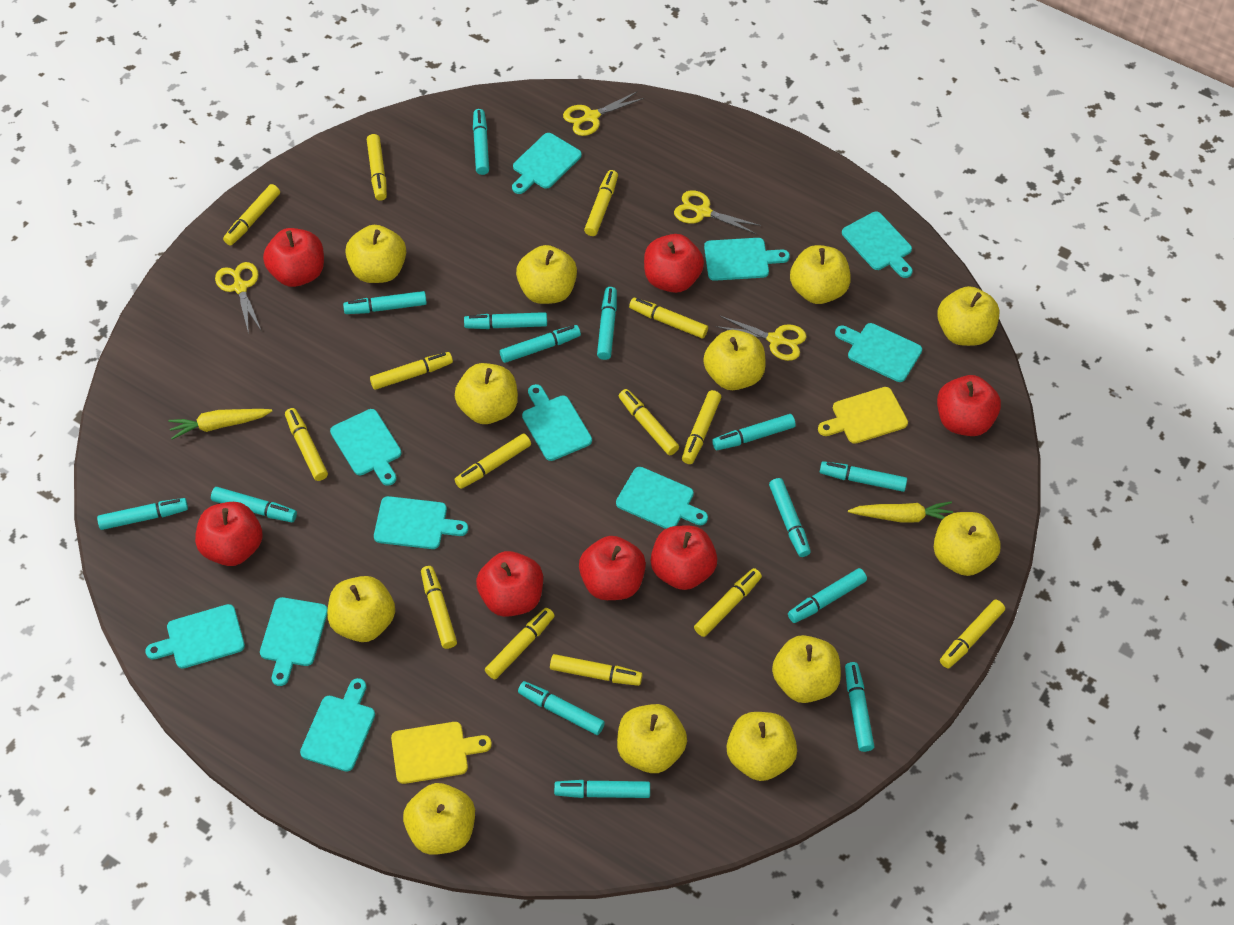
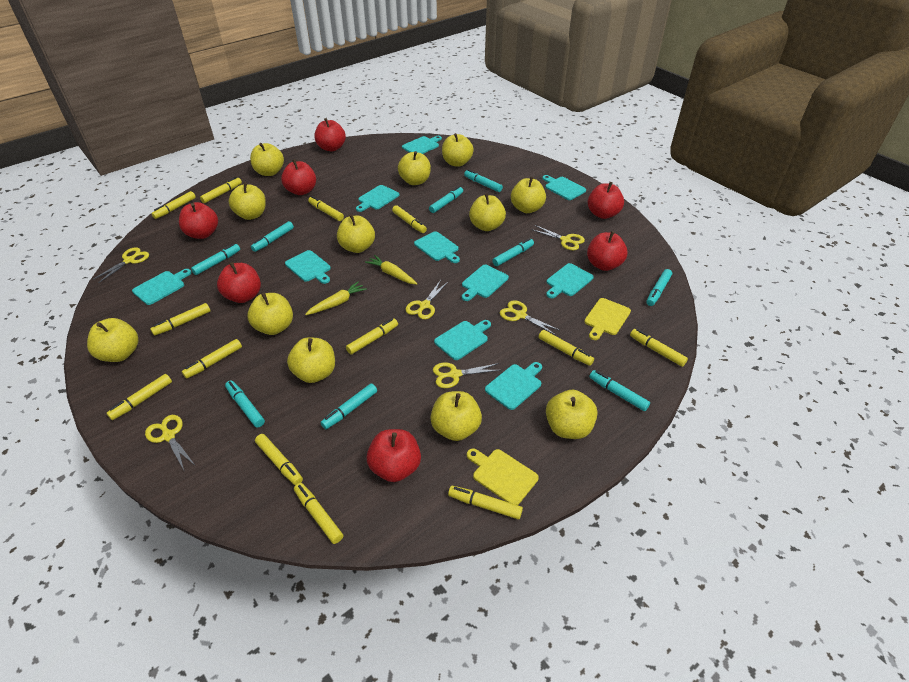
turquoise cutting board: [145,604,245,669] [260,597,328,686] [300,678,375,772] [330,409,401,486] [374,496,468,549] [512,133,582,194] [522,384,592,461] [616,467,708,529] [704,238,790,281] [835,323,922,382] [842,212,913,278] = 11 -> [132,269,191,305] [285,250,331,284] [356,185,399,212] [402,136,442,154] [414,231,460,263] [434,320,491,360] [462,265,509,301] [485,362,542,410] [542,175,586,200] [546,263,594,298] = 10
turquoise marker: [97,498,188,530] [211,487,297,522] [343,291,427,314] [464,312,547,329] [473,109,489,175] [500,325,581,363] [518,681,605,735] [554,780,650,798] [597,287,617,360] [712,414,796,450] [769,478,811,557] [788,568,867,623] [820,461,907,492] [845,662,874,752] = 14 -> [191,244,240,275] [225,380,265,428] [251,221,294,252] [320,383,377,429] [429,186,463,213] [464,169,503,192] [492,238,534,266] [589,370,650,411] [646,269,672,306] = 9
yellow marker: [223,184,280,246] [285,408,328,481] [367,134,387,201] [370,352,453,390] [421,566,457,649] [455,433,531,489] [485,608,555,680] [550,654,642,686] [584,170,618,236] [619,389,679,455] [629,297,708,339] [682,390,721,464] [694,568,762,637] [940,600,1005,668] = 14 -> [106,374,172,420] [150,303,210,336] [151,191,196,219] [182,339,242,379] [200,177,242,203] [255,434,303,485] [294,483,343,544] [308,196,344,221] [346,318,398,354] [392,205,427,233] [448,486,523,519] [539,330,594,366] [630,329,688,367] = 13
yellow scissors: [215,262,262,334] [563,91,644,136] [674,190,761,234] [715,316,806,361] = 4 -> [94,247,149,283] [145,415,195,470] [405,280,448,319] [433,362,500,388] [500,300,559,335] [531,225,585,250] = 6

